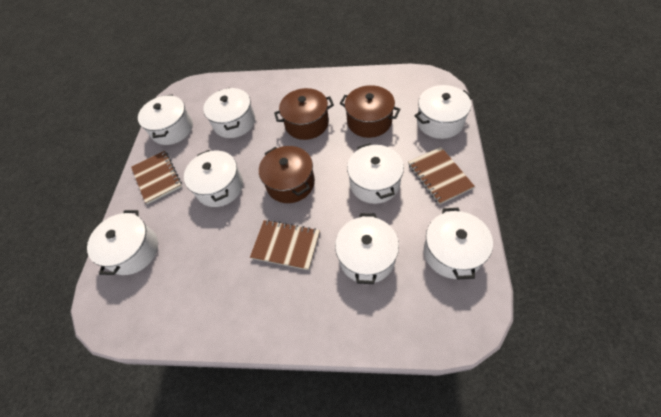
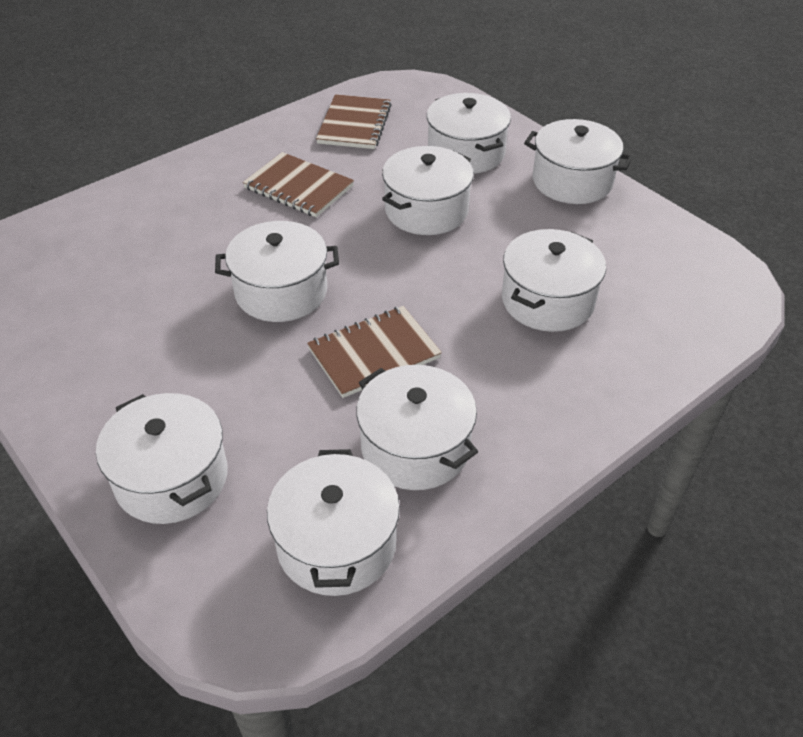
brown pot: [259,146,315,203] [274,88,334,140] [340,85,401,138] = 3 -> none = 0

